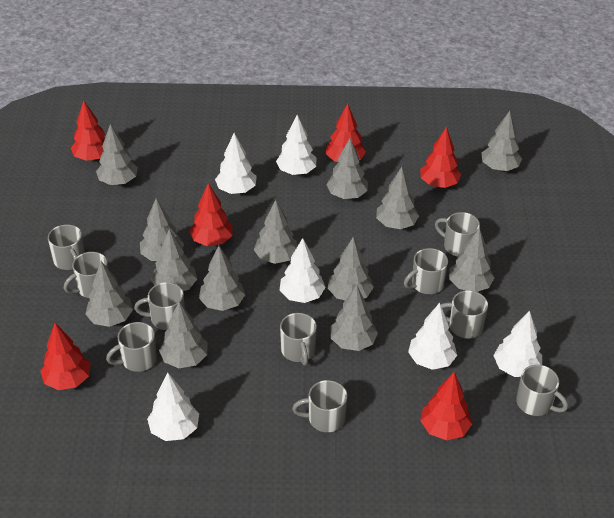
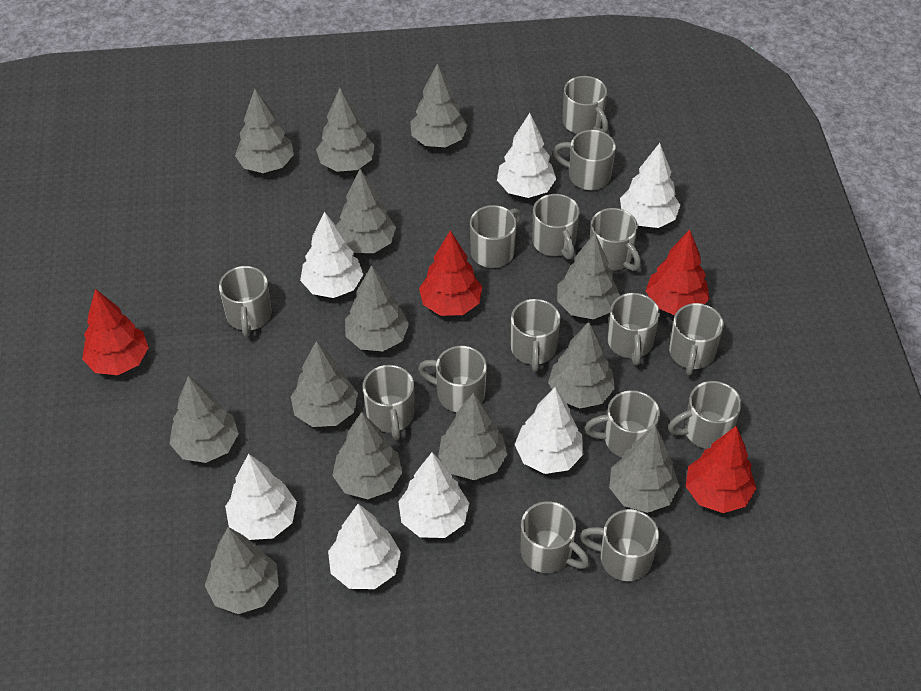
grey mug: [48,224,85,270] [63,252,108,298] [106,322,157,372] [134,282,184,330] [280,313,317,366] [292,380,347,432] [404,248,448,294] [435,212,480,256] [441,290,488,339] [516,365,568,416] = 10 -> [219,266,272,337] [363,365,414,440] [418,346,487,412] [470,205,521,268] [511,299,561,372] [520,501,590,573] [532,194,580,259] [553,130,616,190] [562,76,609,134] [580,509,659,581] [585,390,660,458] [590,208,641,271] [608,293,660,365] [668,381,741,449] [669,303,723,375] = 15
red tree: [40,323,91,390] [71,100,105,161] [189,183,233,246] [326,103,366,162] [420,127,461,188] [420,372,472,440] = 6 -> [82,289,149,375] [419,230,482,316] [646,230,709,315] [686,426,756,513] = 4
white tree: [147,373,199,441] [215,133,257,194] [276,115,316,175] [280,238,326,303] [408,303,457,370] [494,311,542,377] = 6 -> [225,454,297,540] [300,212,363,298] [328,504,401,589] [398,452,469,538] [497,113,556,198] [515,387,583,474] [620,143,680,228] = 7

